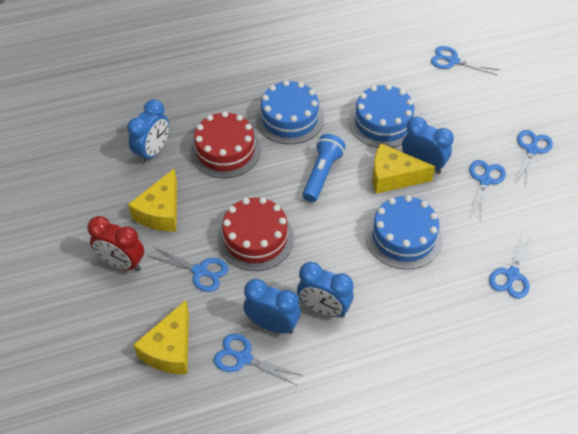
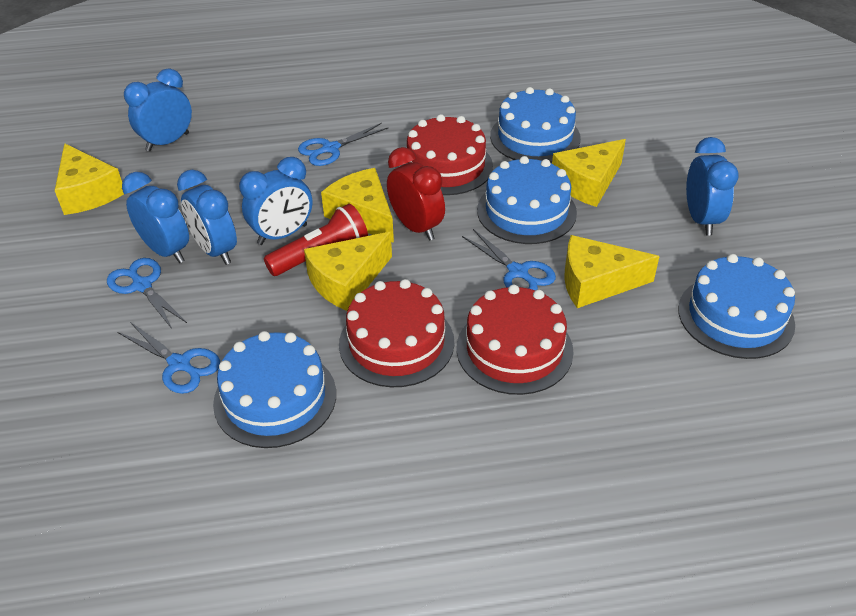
blue cake: [256,80,324,144] [349,84,416,148] [365,195,442,270] = 3 -> [213,331,336,448] [477,156,577,244] [490,87,581,163] [678,254,795,359] = 4
blue clock: [127,99,169,164] [243,279,301,334] [297,262,353,318] [402,117,454,174] = 4 -> [122,172,189,263] [124,68,192,152] [177,170,237,265] [239,157,312,245] [686,137,739,235] = 5
blue flashlight: [302,134,346,202] = 1 -> none = 0
blue scissors: [149,247,228,292] [214,334,302,385] [431,46,500,76] [469,160,506,221] [489,232,534,299] [516,130,553,185] = 6 -> [107,258,187,329] [117,322,220,394] [298,123,389,166] [462,229,556,290] = 4
red cake: [190,111,261,178] [217,197,294,271] = 2 -> [339,279,454,387] [400,114,493,195] [456,285,574,395] = 3
red flashlight: none = 0 -> [264,204,368,276] = 1
yellow cheese: [128,168,177,231] [133,300,189,374] [372,143,435,194] = 3 -> [54,143,124,215] [304,232,392,311] [321,168,394,243] [552,139,626,207] [564,235,660,308] = 5

